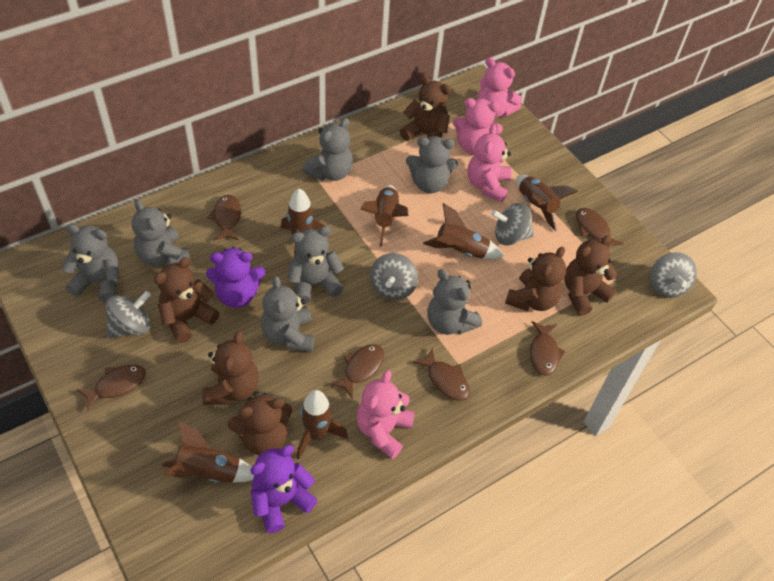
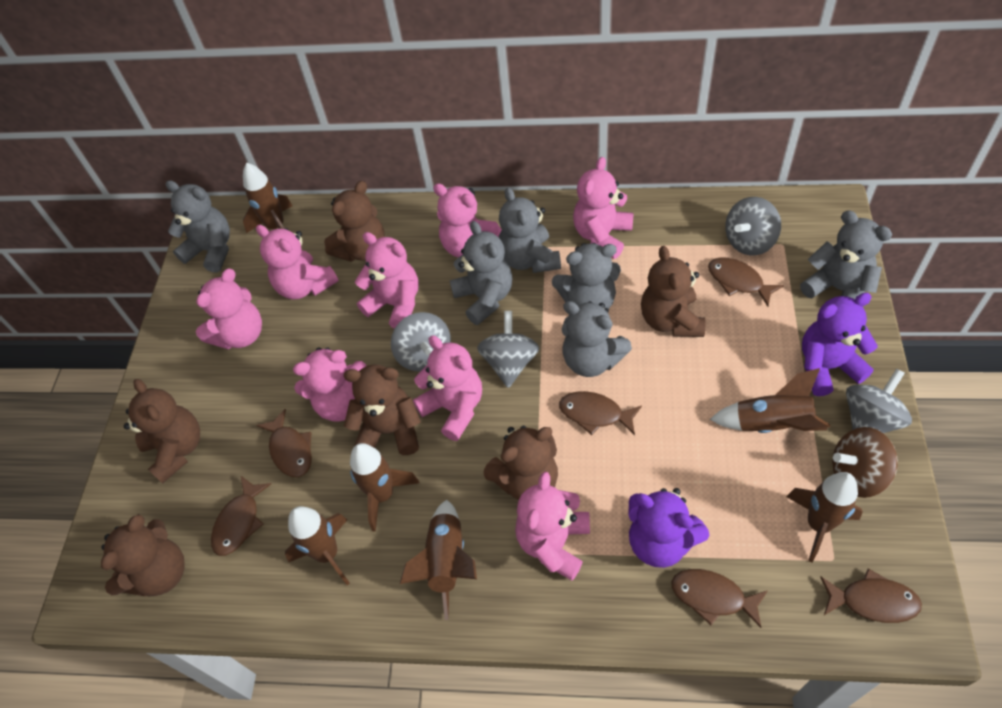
brown spinning top: none = 0 -> [832,427,898,498] = 1
grey teddy bear: [62,224,120,302] [132,200,190,267] [261,276,314,352] [288,226,344,304] [302,118,353,181] [406,136,458,193] [427,269,482,335] = 7 -> [165,180,230,272] [450,221,512,325] [499,187,561,273] [552,243,621,309] [561,301,632,377] [800,210,892,299] = 6
pink teddy bear: [357,370,415,459] [453,98,503,155] [468,124,511,202] [477,57,522,118] = 4 -> [196,268,262,349] [256,225,339,299] [293,347,366,422] [355,232,419,329] [413,336,482,441] [433,183,502,257] [515,472,590,581] [573,157,634,259] = 8

